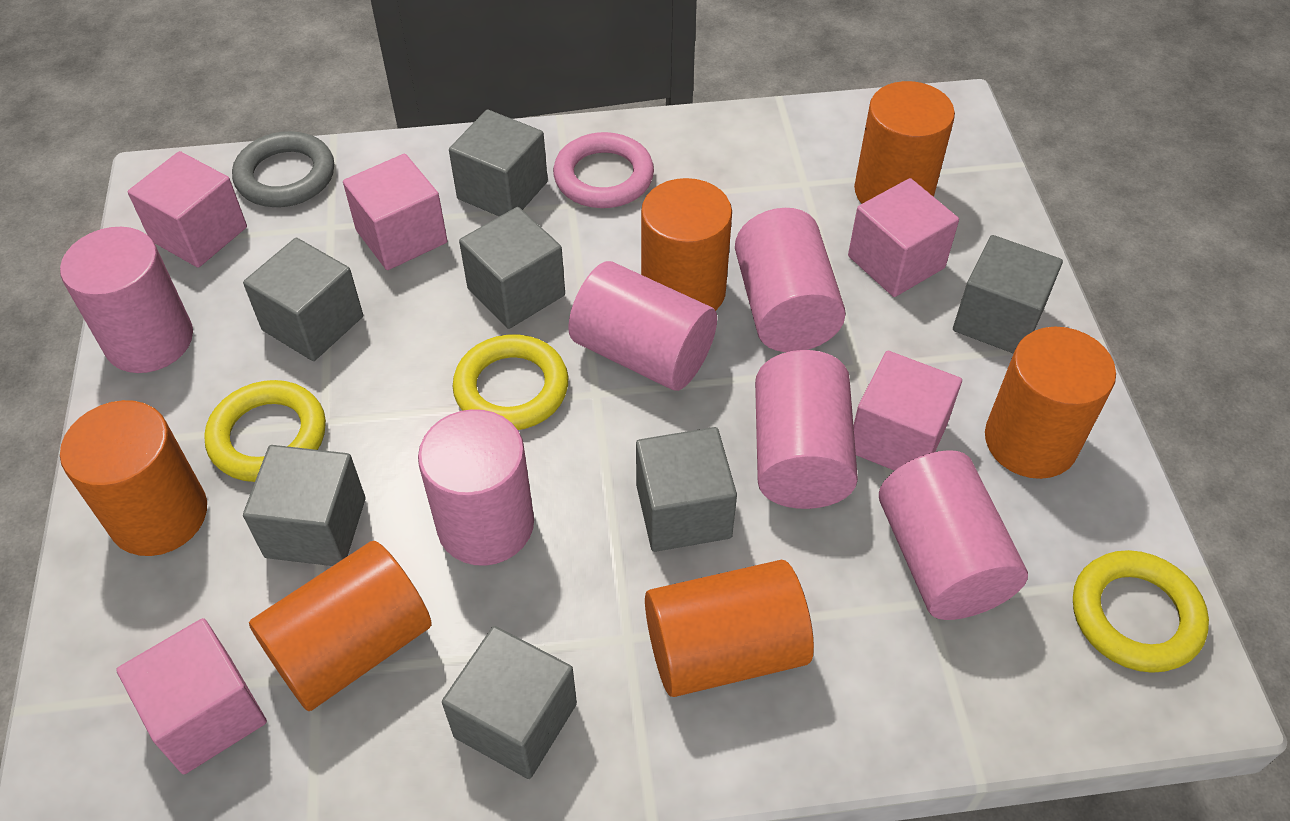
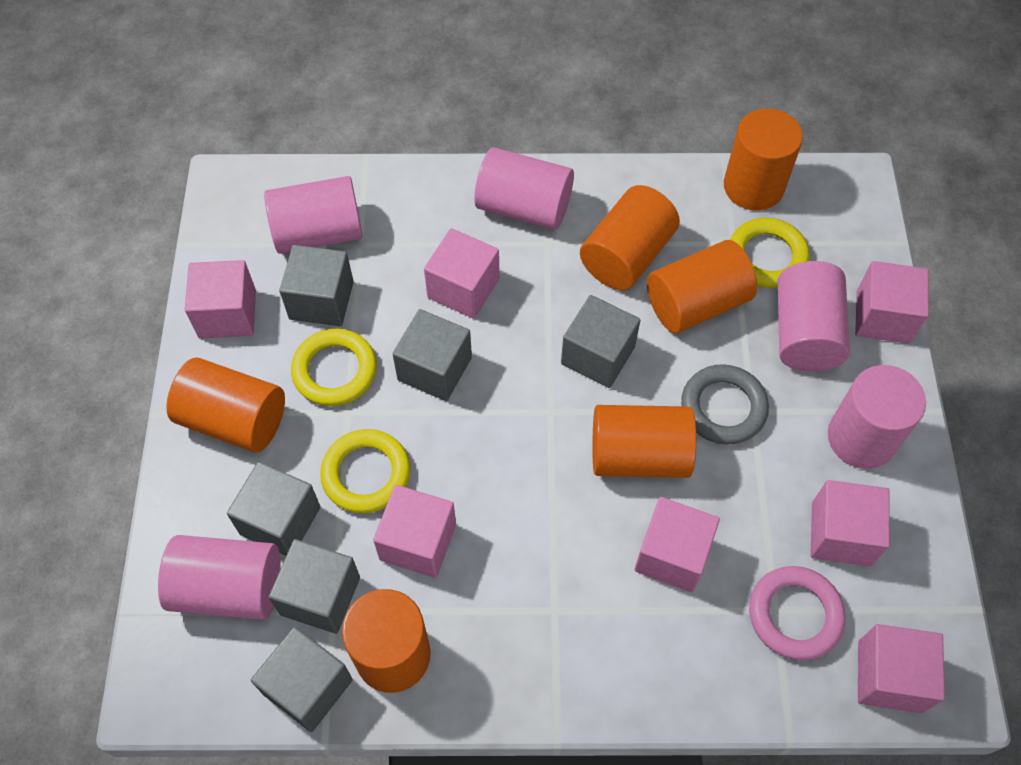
grey cube: [243,238,363,361] [243,445,366,566] [442,626,577,779] [449,109,548,216] [459,207,565,329] [636,427,737,552] [953,235,1063,354] = 7 -> [227,462,320,556] [251,627,353,732] [269,539,360,634] [279,245,354,326] [393,309,472,401] [561,295,641,388] = 6
pink cube: [116,618,267,774] [128,151,247,268] [343,154,447,270] [848,178,959,297] [853,351,962,471] = 5 -> [185,260,256,339] [373,485,456,578] [424,228,499,319] [634,497,720,592] [810,480,890,566] [855,261,929,344] [858,624,945,713] = 7
pink cylinder: [60,227,193,373] [418,409,534,566] [568,261,717,391] [735,208,846,352] [755,350,858,509] [879,450,1028,620] = 6 -> [158,535,281,620] [264,176,363,254] [474,147,574,230] [778,261,850,372] [828,365,926,469] = 5

